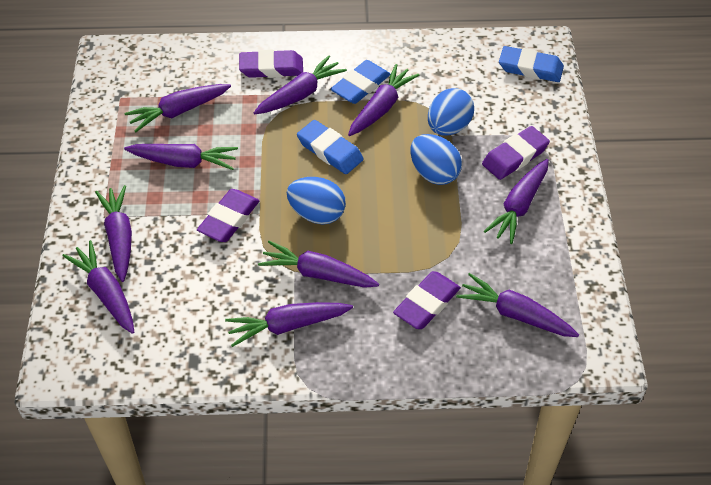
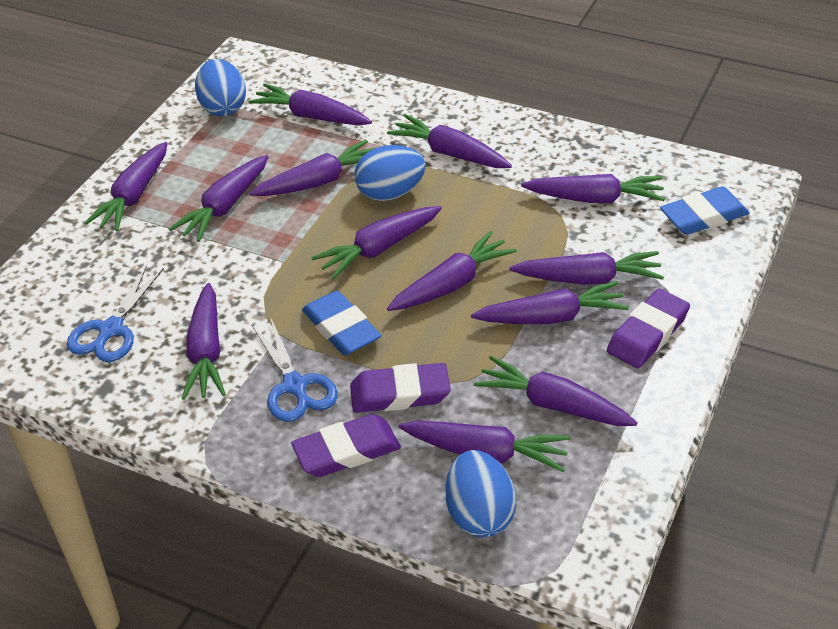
blue eraser: [297,120,364,174] [331,60,390,104] [499,46,564,82] = 3 -> [302,291,381,355] [660,186,749,235] = 2
blue scissors: none = 0 -> [67,265,164,362] [252,319,338,422] = 2
purple carrot: [62,240,134,334] [95,185,132,282] [124,84,231,132] [124,144,238,170] [225,302,353,347] [254,56,347,114] [258,241,379,288] [348,64,419,136] [456,273,579,337] [484,159,549,244] = 10 -> [84,142,168,231] [169,155,268,242] [182,283,225,400] [248,83,372,126] [250,140,375,196] [311,206,442,279] [387,114,512,168] [387,231,517,311] [399,420,570,472] [471,281,629,324] [474,356,638,426] [510,251,664,285] [521,174,665,203] = 13
purple eraser: [197,189,260,242] [239,50,303,78] [393,271,461,329] [482,126,550,180] = 4 -> [291,414,401,477] [350,363,451,413] [607,289,690,368] = 3

